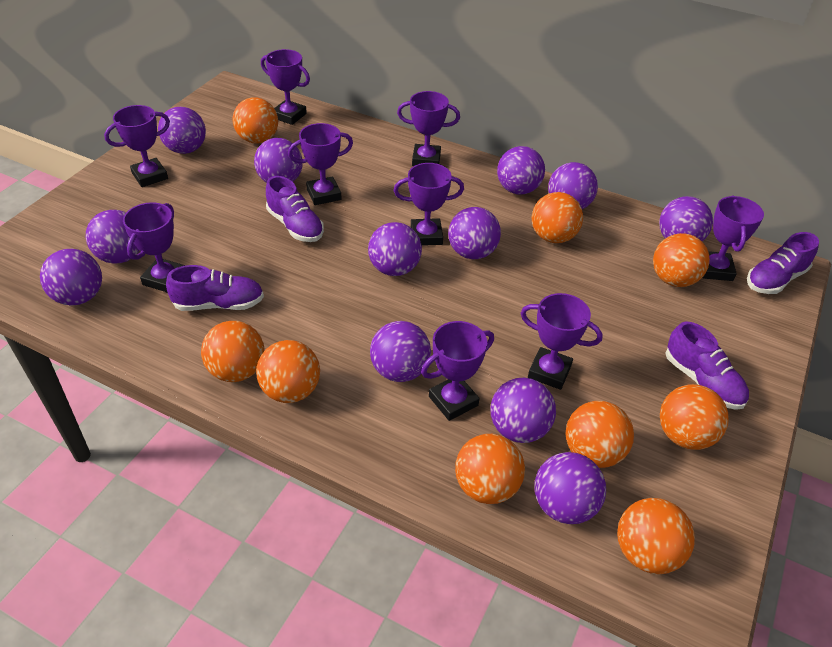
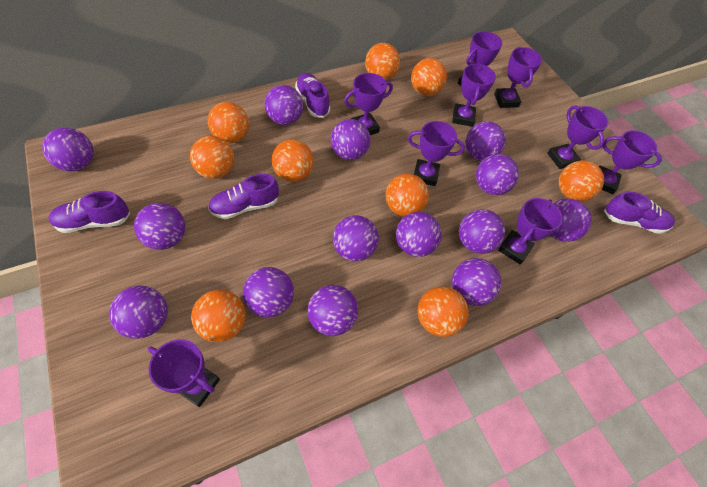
purple ball: [40,249,102,306] [86,210,140,264] [158,107,206,154] [254,138,303,183] [368,222,422,276] [370,321,431,382] [448,207,501,259] [490,378,556,443] [497,146,545,195] [535,452,606,524] [548,162,598,209] [659,196,713,242] = 12 -> [42,128,94,171] [109,285,168,339] [134,203,185,250] [243,267,294,318] [264,85,303,125] [307,285,358,336] [330,119,371,160] [333,215,379,261] [396,212,442,257] [452,258,501,306] [459,209,505,254] [465,121,506,161] [476,154,519,195] [550,199,592,242] = 14

